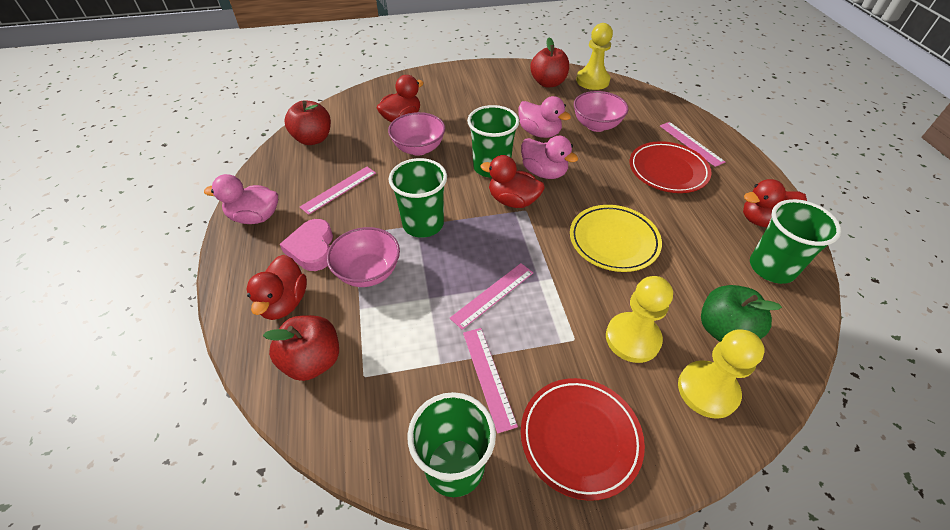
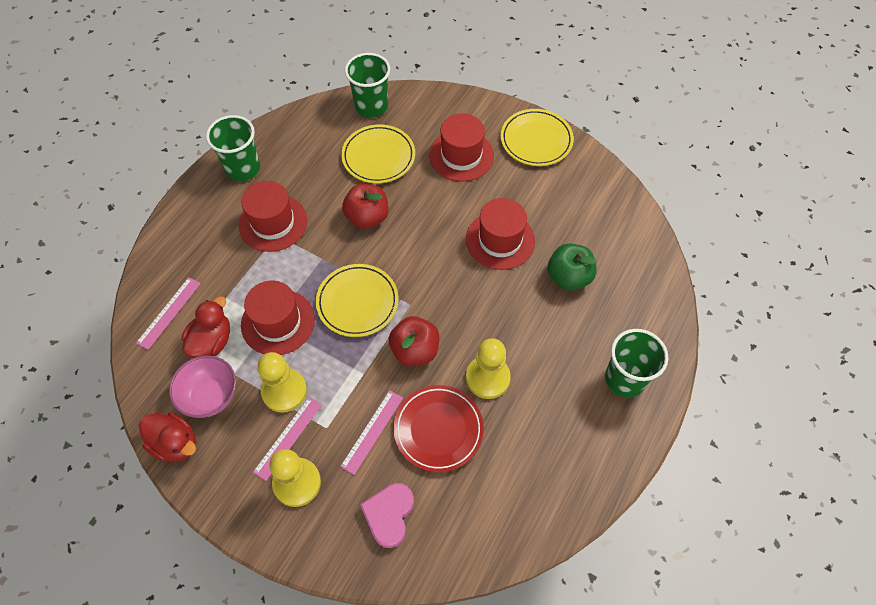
green cup: [388,158,447,238] [407,392,496,497] [467,105,519,178] [750,199,841,284] = 4 -> [206,115,260,181] [345,53,390,118] [605,329,669,397] = 3
pink bowl: [327,227,400,287] [388,112,445,156] [574,91,628,132] = 3 -> [169,356,236,418] = 1
pink duck: [204,174,278,224] [518,96,571,138] [521,136,578,179] = 3 -> none = 0
pink ruler: [300,167,376,215] [450,263,533,330] [463,328,518,434] [660,122,725,167] = 4 -> [136,277,201,350] [253,397,322,481] [340,390,403,475] = 3
red apple: [263,315,339,381] [284,100,331,145] [530,37,569,88] = 3 -> [342,184,389,229] [389,316,439,366] = 2
red duck: [247,255,307,320] [377,75,424,123] [480,155,545,208] [743,179,807,227] = 4 -> [139,412,196,462] [182,296,230,358] = 2
red hat: none = 0 -> [239,181,307,252] [241,281,315,355] [429,114,494,182] [466,198,535,270] = 4
red plate: [521,378,645,501] [630,141,712,193] = 2 -> [393,385,484,472] = 1
yellow plate: [570,205,662,272] = 1 -> [316,264,398,337] [341,124,415,183] [501,109,574,166] = 3

